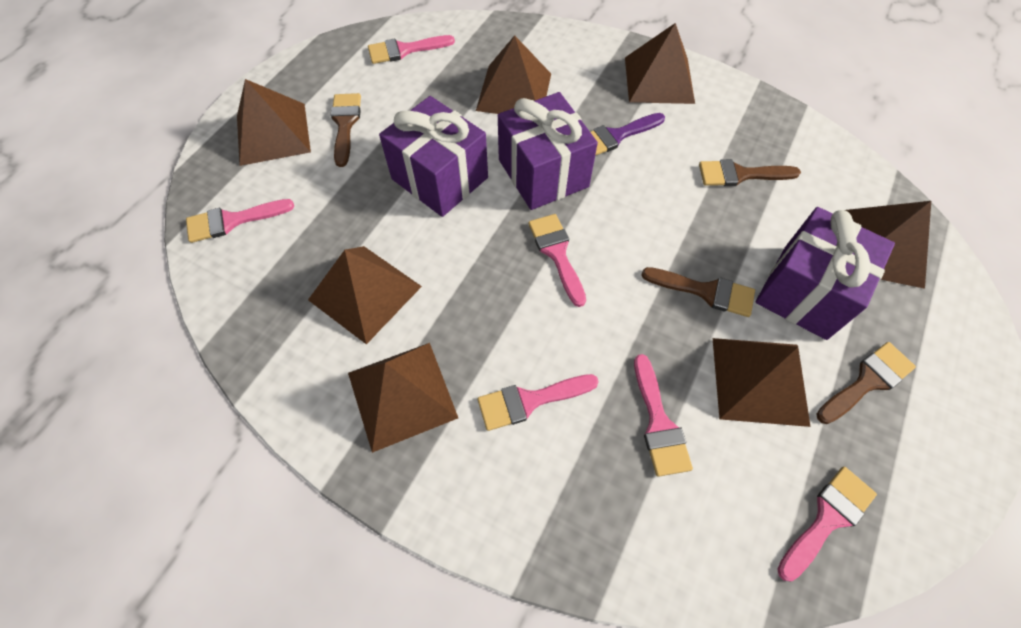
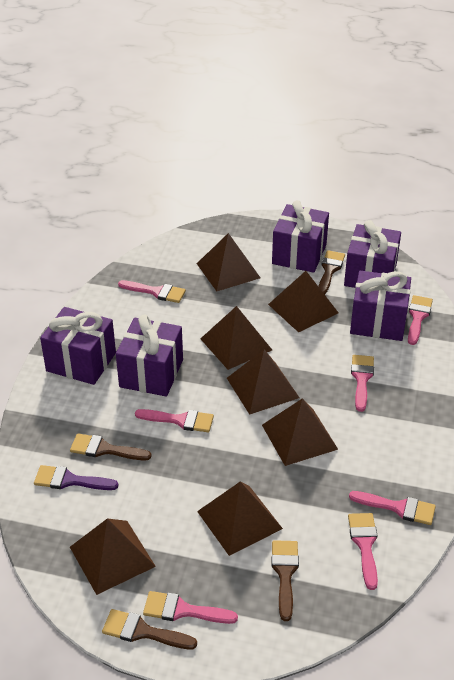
pink brush: [186,199,294,243] [368,35,455,64] [478,374,599,431] [528,214,586,307] [634,354,693,477] [777,467,877,581] = 6 -> [118,280,186,303] [135,409,214,432] [143,591,238,624] [348,513,378,590] [349,491,436,525] [351,355,374,412] [408,295,433,345] = 7
purple gift: [379,96,488,217] [498,92,598,210] [756,207,895,340] = 3 -> [40,307,116,385] [116,314,183,397] [272,200,329,273] [344,220,401,288] [350,271,411,341] = 5

